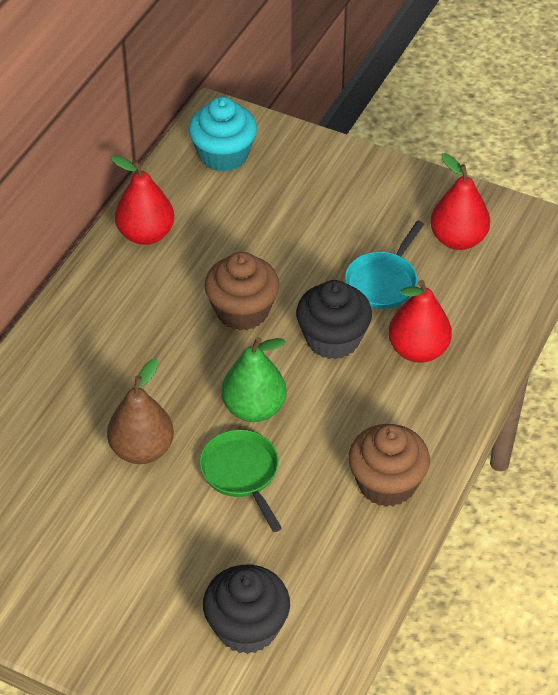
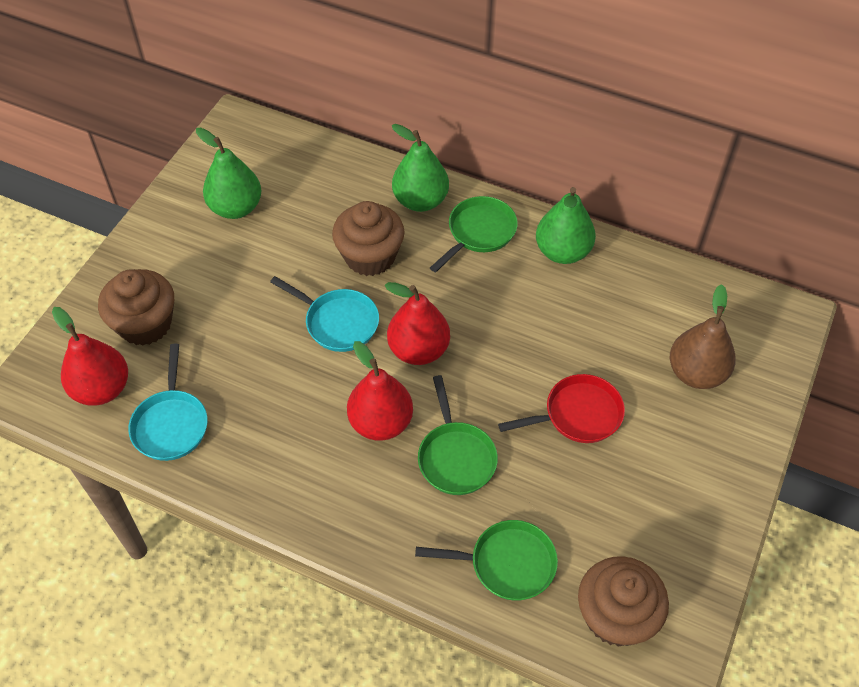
black cupcake: [203,565,290,654] [296,280,372,360] = 2 -> none = 0
brown cupcake: [204,252,279,331] [348,424,430,507] = 2 -> [98,269,174,346] [332,201,404,276] [578,556,669,647] = 3
green pan: [199,430,282,532] = 1 -> [415,520,558,601] [418,375,498,495] [430,196,518,273] = 3
green pear: [222,337,287,422] = 1 -> [196,127,261,219] [392,124,449,212] [536,187,596,264] = 3
red pan: none = 0 -> [498,374,625,443] = 1
turquoise cupcake: [188,97,257,172] = 1 -> none = 0
turquoise pan: [345,221,424,309] = 1 -> [128,344,208,461] [270,276,379,352] = 2

